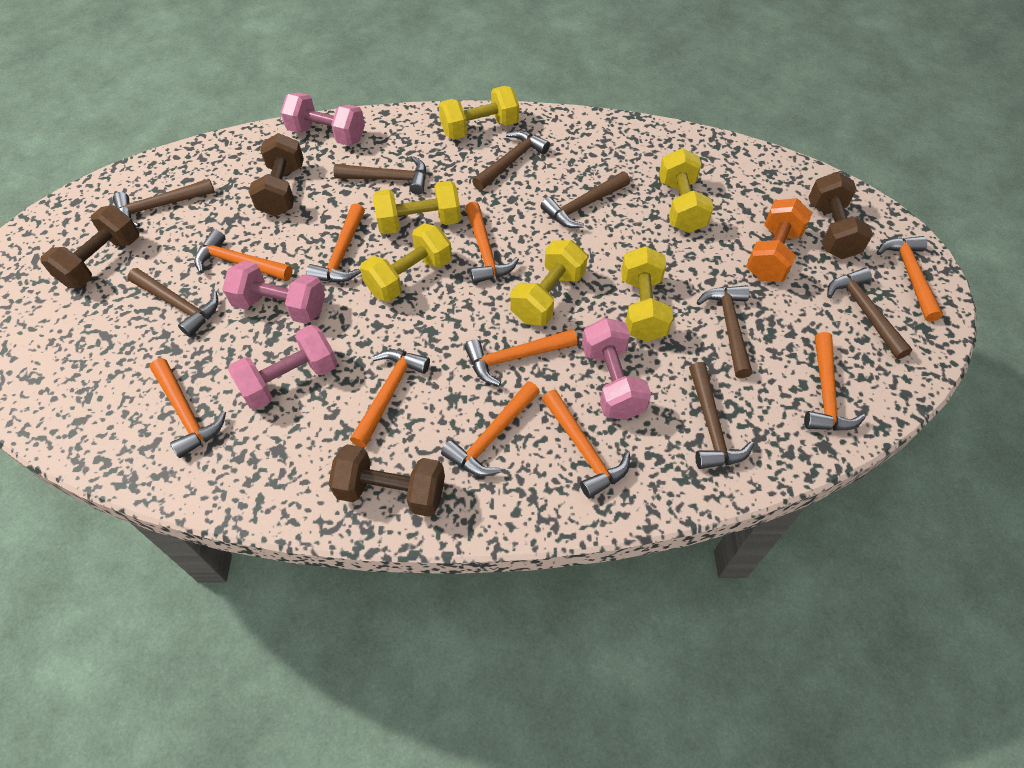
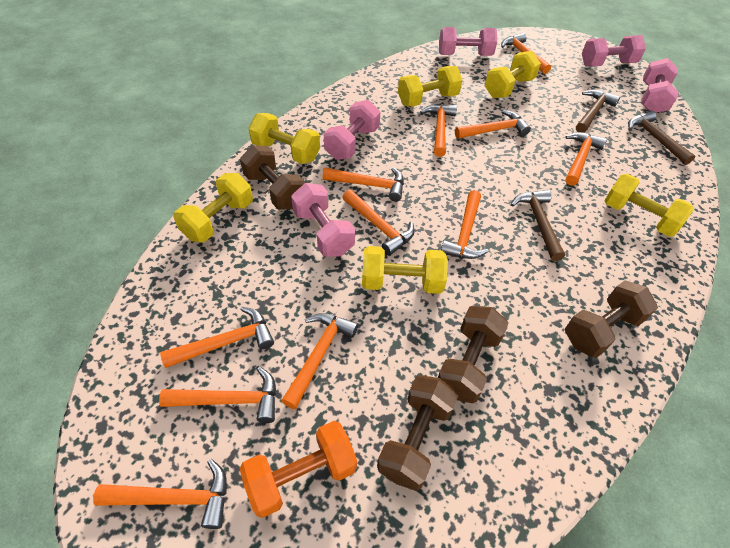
brown hammer: [113,179,215,227] [127,268,218,337] [333,156,426,195] [472,130,550,190] [541,171,630,228] [689,362,754,469] [697,285,752,378] [827,268,912,359] = 8 -> [511,190,565,261] [576,89,620,133] [628,111,695,165] = 3
orange hammer: [150,358,226,458] [194,229,293,281] [306,203,365,282] [350,349,430,448] [441,381,540,476] [465,202,519,284] [465,329,577,386] [542,390,630,498] [804,332,866,431] [877,236,943,322] = 10 -> [93,459,227,529] [159,367,276,423] [160,307,274,368] [281,313,358,409] [323,167,404,202] [342,189,415,256] [420,104,457,157] [441,190,489,259] [455,110,531,139] [501,33,551,74] [565,132,607,186] = 11
pink dumbbell: [223,261,325,324] [228,325,337,410] [281,92,365,145] [582,318,651,420] = 4 -> [291,183,355,257] [323,100,380,160] [439,27,497,56] [582,35,646,67] [641,58,678,113] = 5

